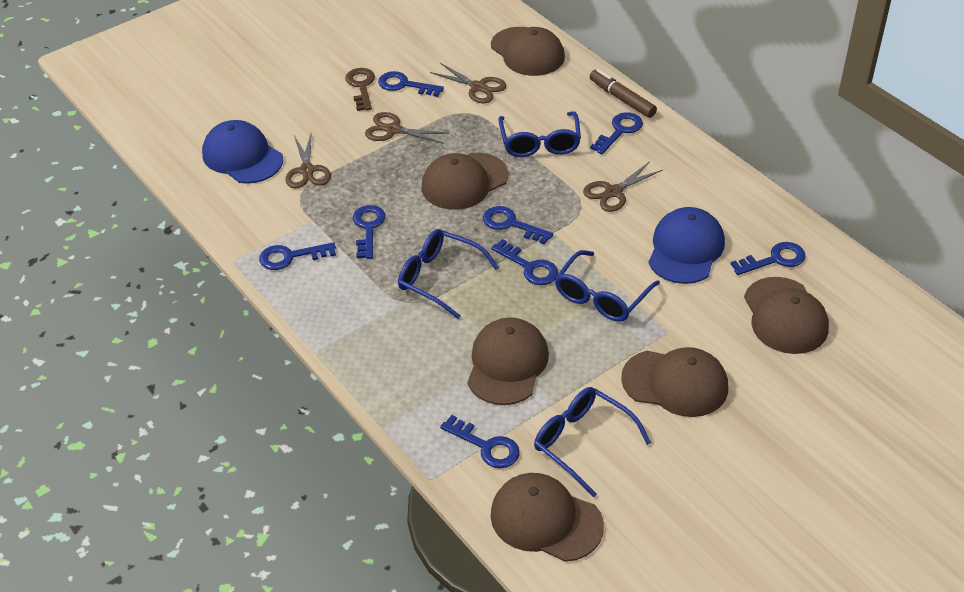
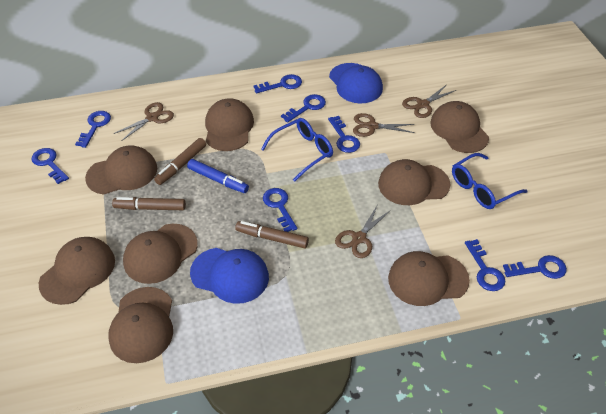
blue glasses: [398,229,499,319] [498,111,581,157] [534,387,651,497] [555,250,660,322] = 4 -> [261,118,333,182] [452,153,528,209] = 2
blue marker: none = 0 -> [187,159,249,193] = 1
brown cap: [421,153,508,210] [467,317,549,405] [491,27,565,76] [491,473,604,562] [621,347,728,417] [744,277,829,354] = 6 -> [39,237,115,305] [85,146,157,194] [108,287,173,363] [123,224,198,284] [205,98,254,151] [378,159,450,205] [388,251,470,306] [430,101,489,153] = 8
brown key: [345,68,375,111] = 1 -> none = 0
brown marker: [590,69,657,118] = 1 -> [112,197,186,210] [154,138,206,185] [235,221,309,248] = 3

